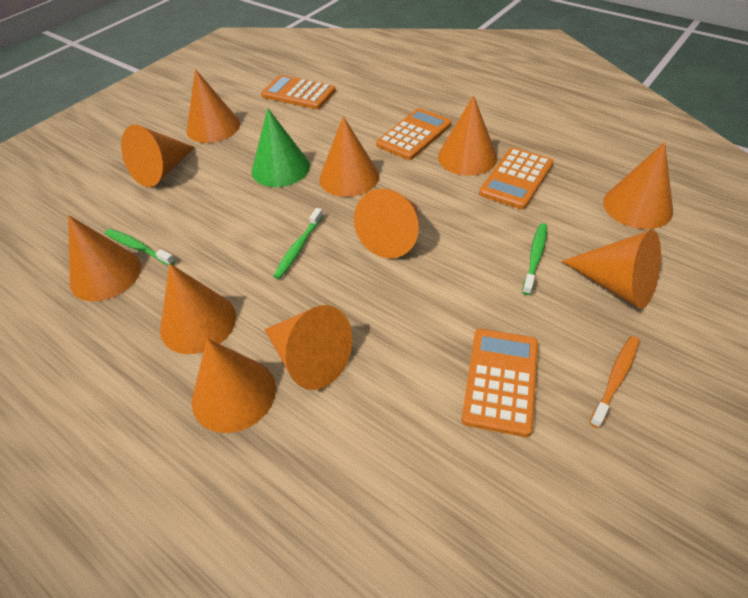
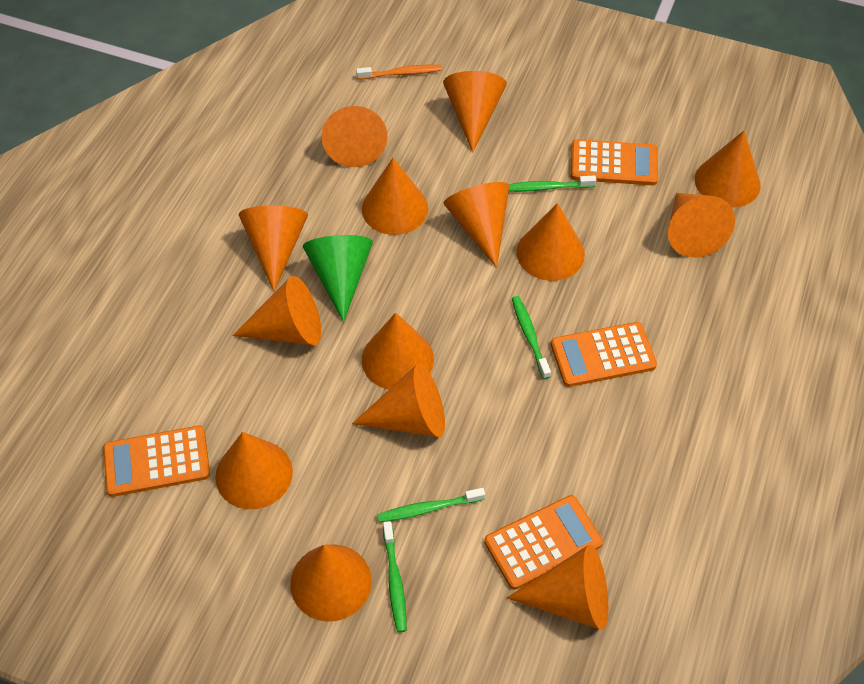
green toothbrush: [105,229,175,265] [274,208,323,279] [522,223,547,295] = 3 -> [377,488,485,522] [383,521,407,632] [509,175,596,192] [512,296,551,379] = 4
orange cone: [68,215,141,301] [121,125,195,187] [160,264,236,354] [187,69,240,143] [192,338,276,433] [264,305,352,390] [319,116,379,197] [354,189,419,258] [438,95,497,176] [561,230,661,309] [603,142,673,229] = 11 -> [215,432,293,509] [232,276,321,345] [239,205,308,291] [290,545,372,622] [322,106,387,167] [352,363,445,437] [362,158,428,235] [362,312,434,389] [443,71,507,152] [444,182,509,268] [507,545,608,630] [517,203,585,281] [668,193,735,258] [695,131,761,208] = 14

